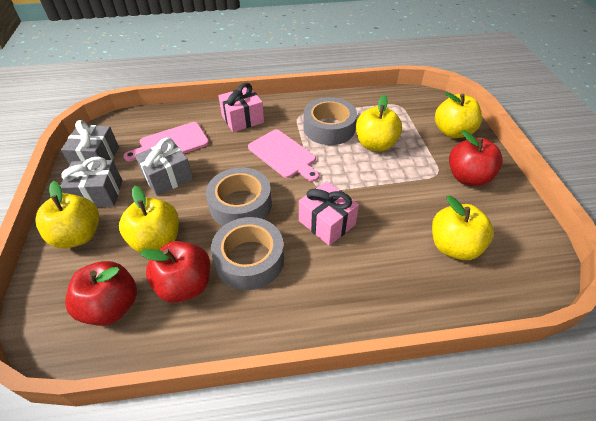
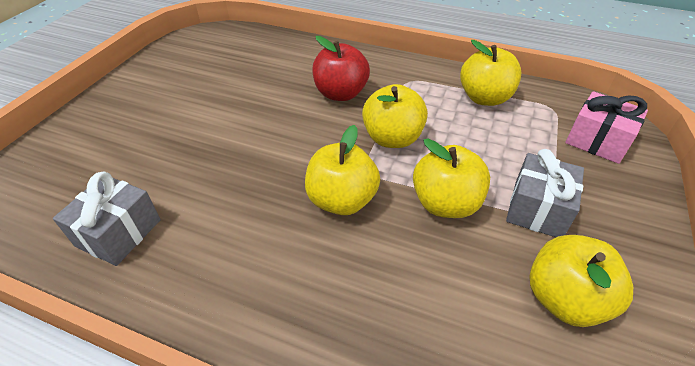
grey gift: [60,157,122,207] [61,120,119,164] [135,138,193,196] = 3 -> [53,171,161,266] [506,149,584,237] = 2
grey tape: [206,167,272,226] [211,217,284,290] [304,97,357,145] = 3 -> none = 0
pink cutting board: [123,122,209,161] [248,129,319,182] = 2 -> none = 0
pink gift: [218,83,264,132] [299,181,359,246] = 2 -> [565,91,648,164] = 1
red apple: [65,261,137,326] [140,241,210,303] [449,130,503,186] = 3 -> [312,36,370,101] = 1

